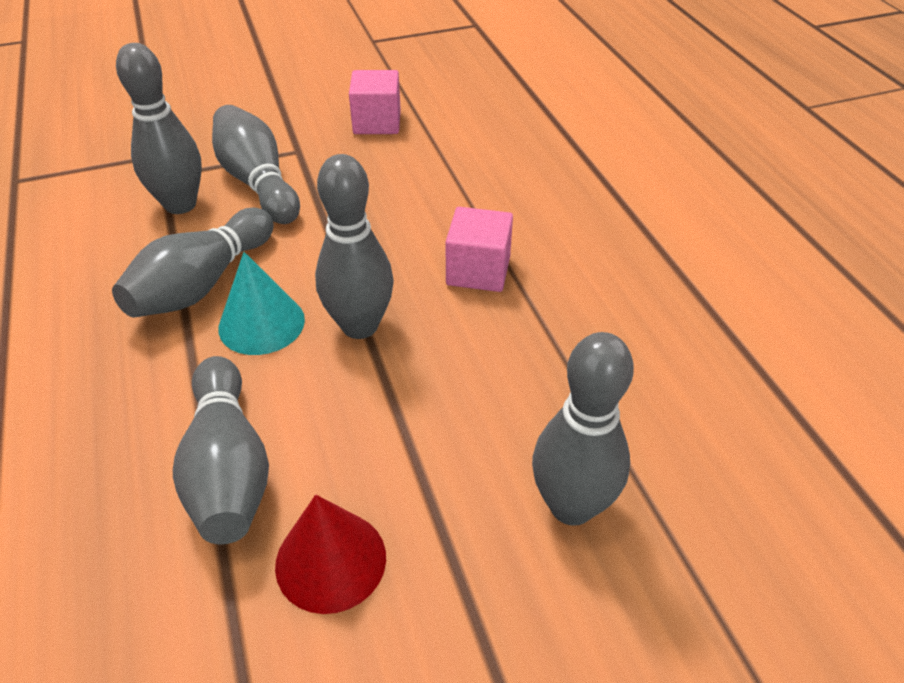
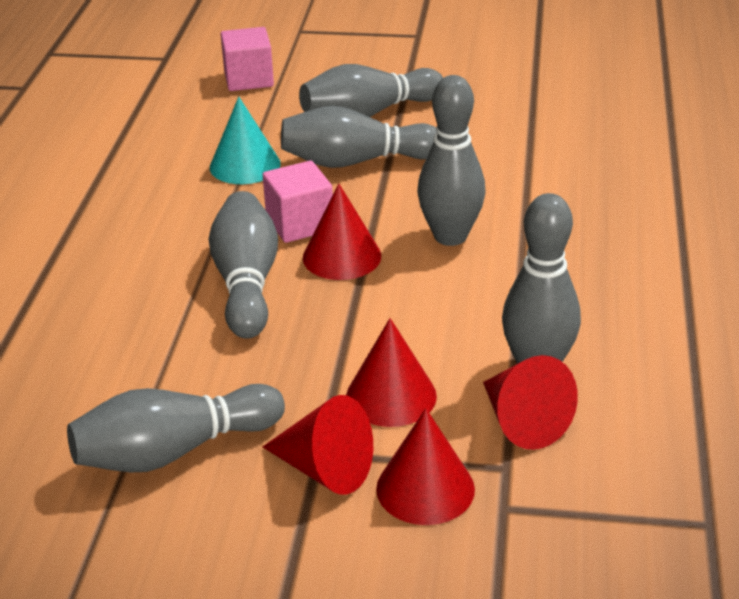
red cone: [275,495,386,614] = 1 -> [263,395,373,495] [303,184,381,280] [346,318,437,427] [376,408,475,525] [483,355,578,450] = 5

